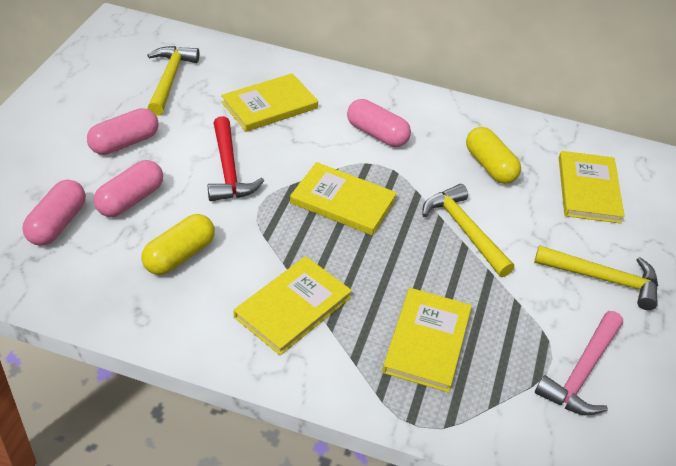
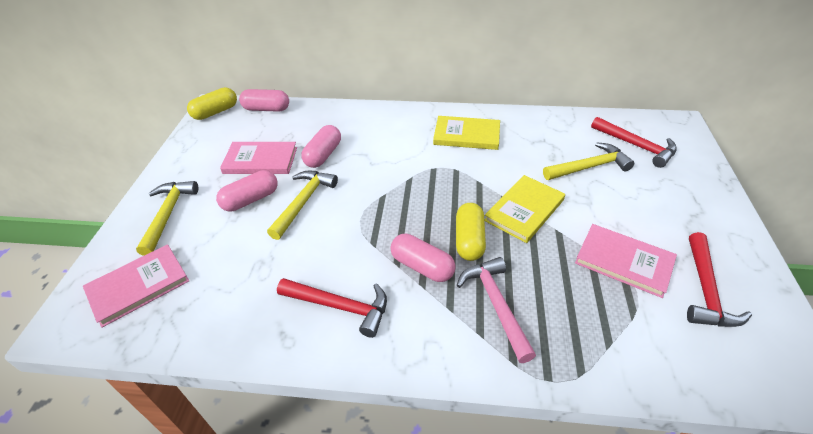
pink book: none = 0 -> [83,244,189,328] [220,142,297,174] [575,224,677,298] = 3
red hammer: [208,116,264,201] = 1 -> [277,278,387,338] [591,117,677,168] [687,232,752,327] = 3
yellow book: [221,73,318,132] [234,256,352,355] [290,162,397,236] [382,288,472,393] [559,151,624,224] = 5 -> [433,116,500,150] [484,175,565,243] = 2

